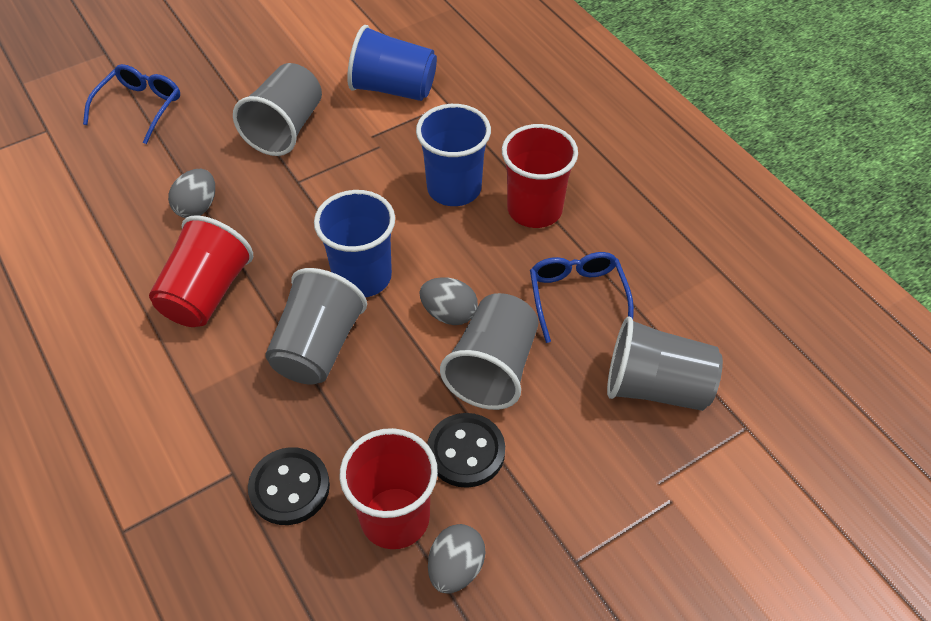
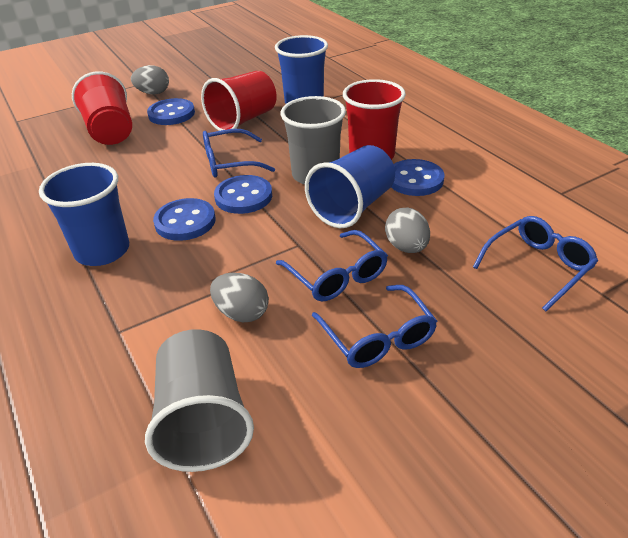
black button: [248,447,330,525] [427,413,505,488] = 2 -> none = 0
blue button: none = 0 -> [147,98,195,125] [153,198,216,241] [214,175,272,214] [391,159,444,196] = 4
blue glasses: [83,64,180,144] [530,252,634,343] = 2 -> [203,129,275,178] [276,230,388,302] [312,285,437,368] [473,216,598,311] = 4
grey cup: [233,63,322,156] [266,268,367,385] [440,293,539,410] [607,317,723,411] = 4 -> [145,329,254,472] [280,96,346,185] = 2

